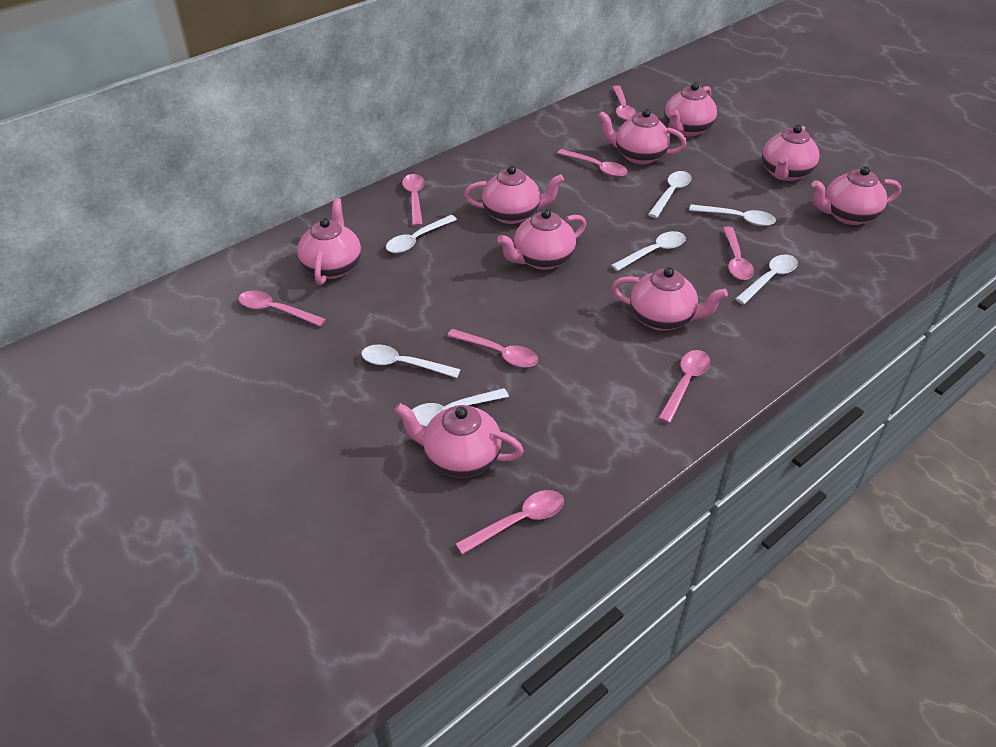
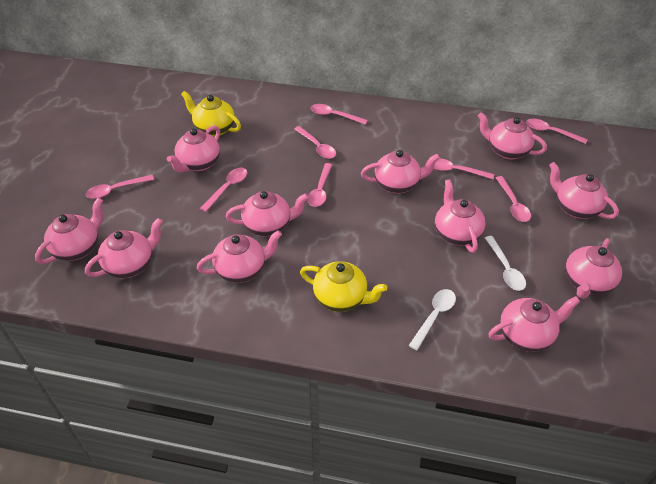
pink teapot: [297,198,361,285] [395,403,524,478] [464,165,564,224] [497,209,586,270] [598,109,687,165] [611,267,728,331] [664,82,717,136] [762,125,820,181] [811,166,901,225] = 9 -> [35,198,103,264] [85,218,163,278] [167,126,220,172] [197,230,282,283] [226,191,309,236] [361,150,440,194] [435,179,486,253] [478,112,547,160] [488,296,580,352] [549,162,619,219] [565,238,622,299] = 11
white spoon: [361,345,461,378] [386,215,457,253] [412,388,509,427] [611,231,686,271] [648,171,691,218] [689,204,776,226] [735,255,798,304] = 7 -> [408,289,456,350] [485,236,526,291] = 2
yellow teapot: none = 0 -> [181,91,241,136] [300,261,387,312] = 2

